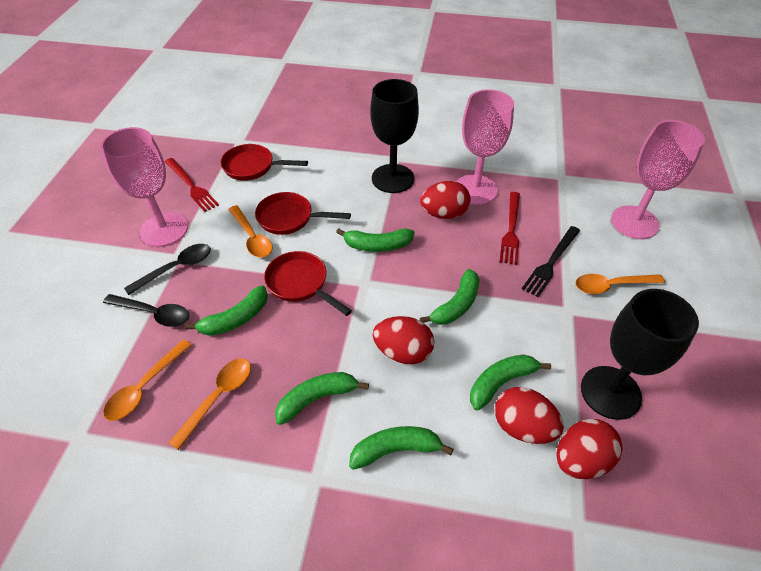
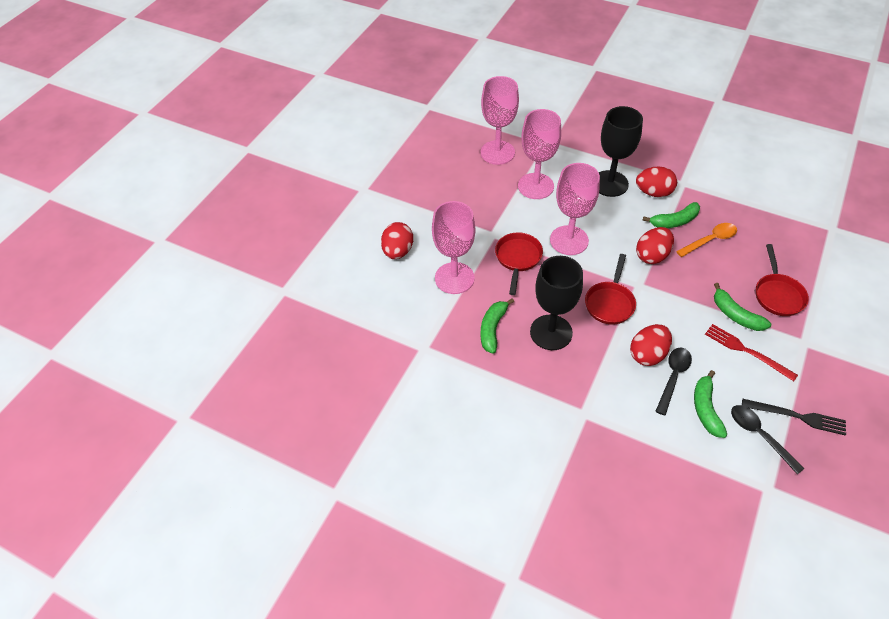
green banana: [185,285,268,336] [275,372,369,425] [336,228,415,252] [349,426,454,470] [420,269,480,325] [470,354,551,410] = 6 -> [481,298,514,354] [642,202,700,228] [694,370,727,438] [714,283,771,331] = 4
orange spoon: [103,339,191,421] [169,358,251,450] [228,205,273,258] [575,274,665,294] = 4 -> [676,223,737,257] = 1
pink goblet: [100,127,188,247] [456,89,514,205] [611,120,705,239] = 3 -> [432,201,475,294] [480,76,519,165] [518,109,561,199] [550,163,600,255] = 4
red fork: [165,158,219,212] [500,192,520,265] = 2 -> [705,324,798,381] = 1

